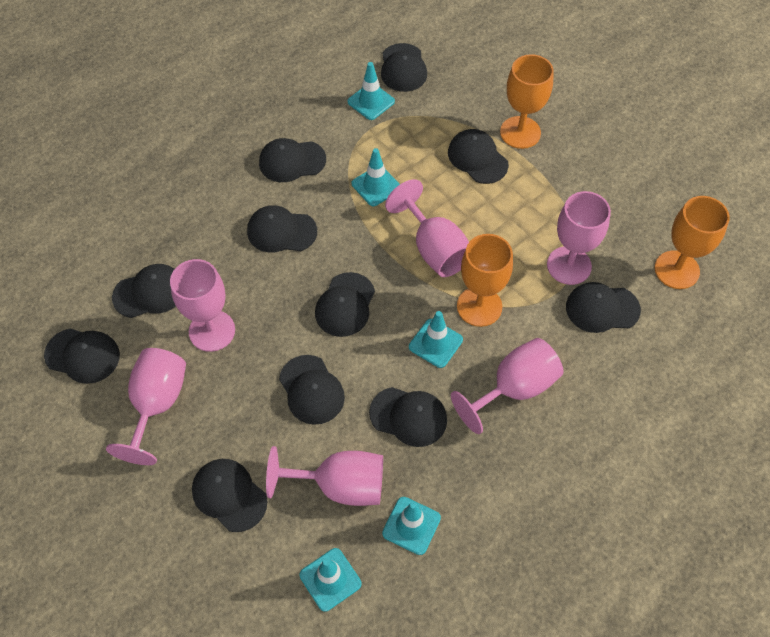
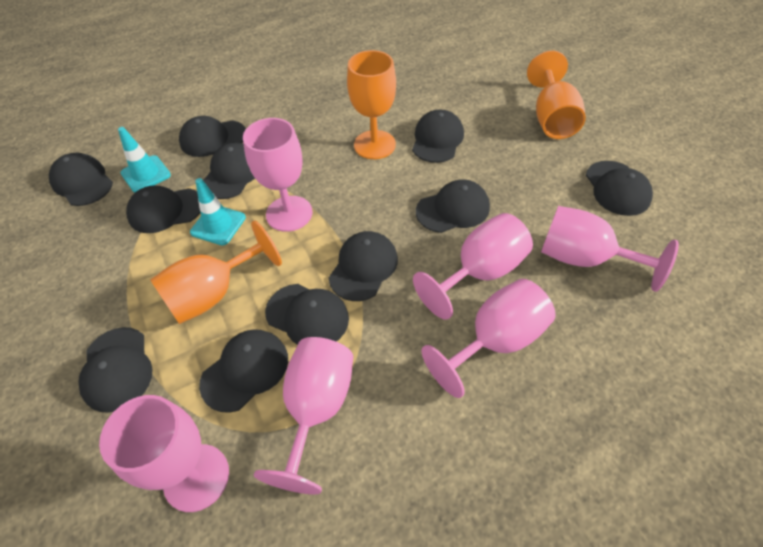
turquoise traffic cone: [299,548,361,612] [347,62,395,120] [352,148,400,206] [382,497,441,555] [409,311,463,368] = 5 -> [118,127,171,193] [190,178,246,245] = 2

